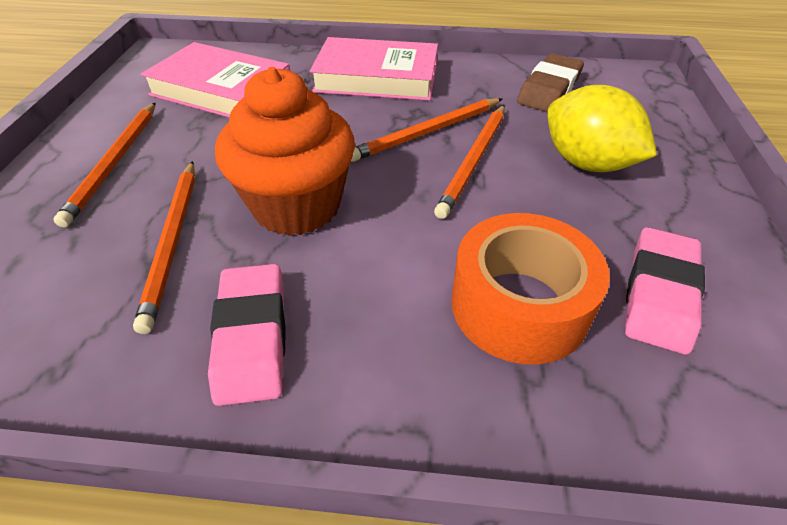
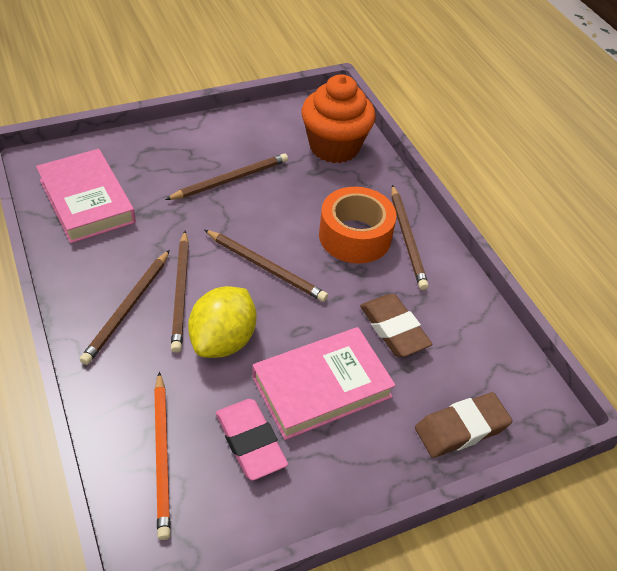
brown eraser: [517,53,584,112] = 1 -> [360,294,433,357] [415,392,512,458] = 2
brown pencil: none = 0 -> [80,250,170,365] [165,153,288,200] [171,231,189,353] [205,230,328,302] [391,185,429,290] = 5
orange pencil: [53,103,155,228] [133,161,195,334] [351,98,502,162] [434,105,505,219] = 4 -> [154,371,171,540] = 1
pink eraser: [208,264,285,406] [625,227,705,355] = 2 -> [216,399,288,480] = 1

